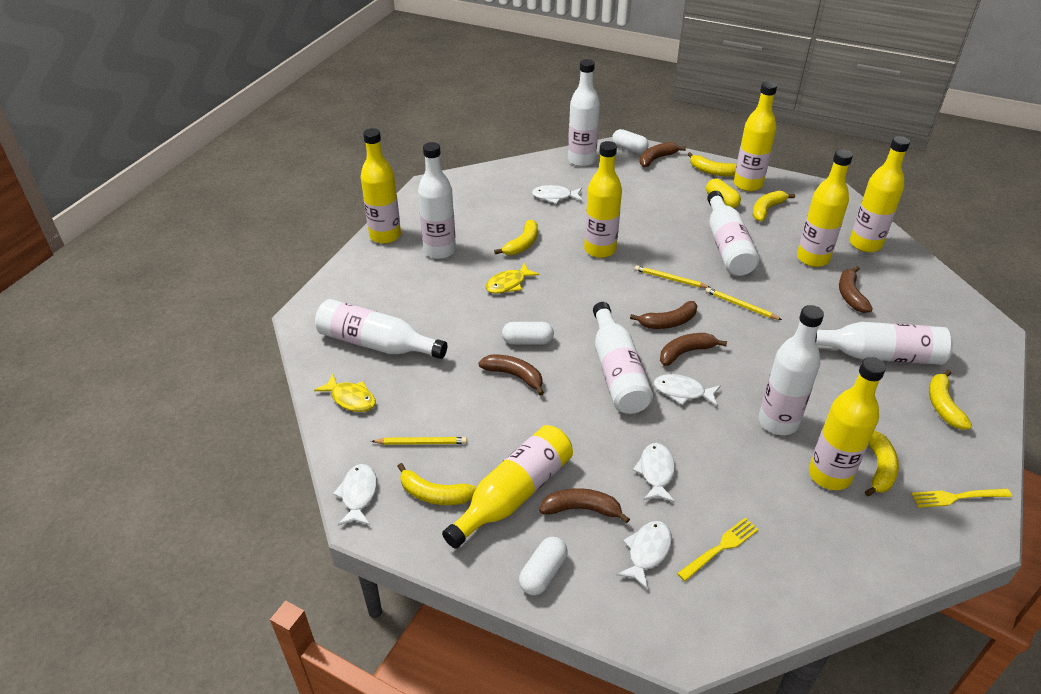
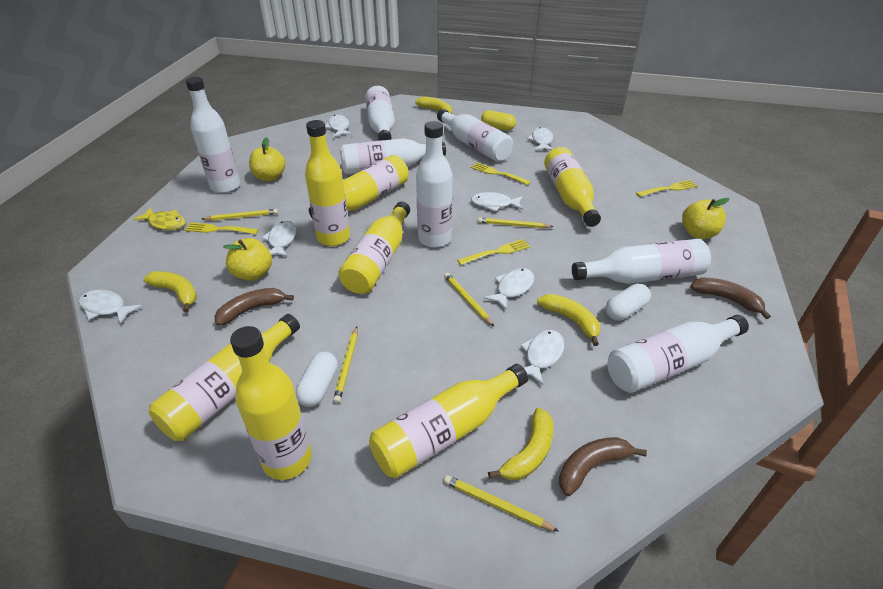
brown banana: [478,355,544,396] [539,488,630,524] [630,301,697,329] [640,142,686,167] [660,333,727,366] [839,266,873,313] = 6 -> [214,288,294,326] [559,437,647,496] [690,277,771,319] = 3
white capsule: [502,322,554,345] [519,537,568,595] [612,129,649,154] = 3 -> [296,352,338,407] [605,284,651,321] = 2
white fish: [333,464,377,526] [532,185,582,204] [617,521,672,590] [633,443,675,502] [654,374,721,406] = 5 -> [79,290,142,324] [262,220,297,257] [325,115,352,137] [471,192,523,212] [484,268,534,309] [520,330,564,385] [527,127,553,150] = 7
yellow apple: none = 0 -> [223,238,272,281] [249,137,285,181] [682,198,730,239] = 3
yellow banana: [397,463,477,505] [494,220,538,255] [688,152,737,176] [753,191,795,221] [865,431,899,496] [929,370,972,429] = 6 -> [143,271,197,312] [415,96,452,114] [488,408,554,480] [537,294,600,346] = 4
yellow fish: [314,374,375,412] [486,263,539,294] = 2 -> [133,208,185,230] = 1
yellow fork: [677,518,759,581] [911,489,1012,508] = 2 -> [185,222,259,234] [457,239,530,265] [471,163,531,185] [636,180,697,197] = 4
yellow pencil: [371,437,467,445] [635,265,711,288] [706,287,782,320] = 3 -> [202,209,278,221] [333,326,358,403] [444,273,494,326] [444,475,558,531] [478,217,553,228] = 5

